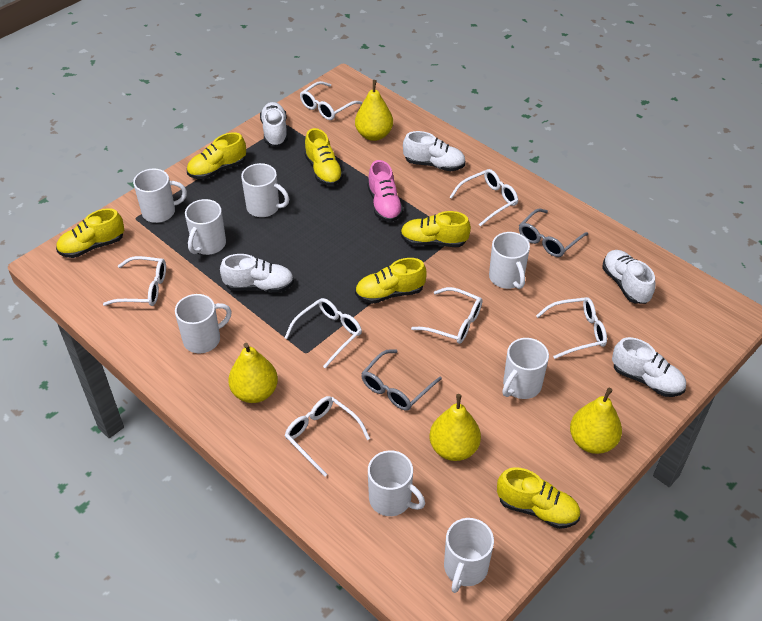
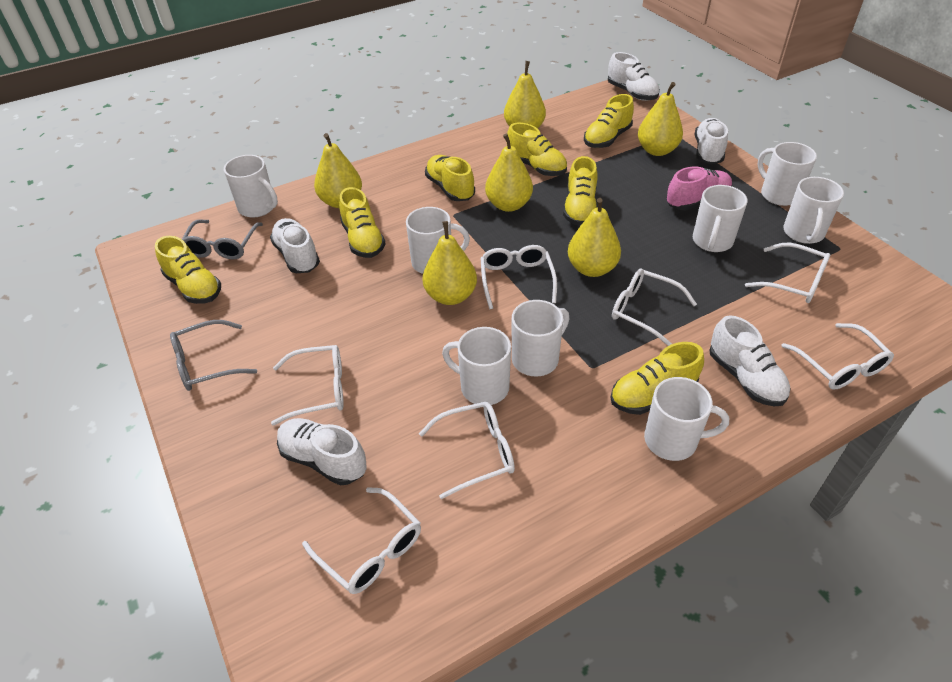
yellow pear: [228,343,278,403] [355,80,393,141] [429,394,481,461] [570,388,622,454] = 4 -> [314,133,362,208] [422,221,477,305] [485,134,533,212] [504,61,546,129] [568,198,621,277] [638,82,683,156] = 6
yellow shoe: [56,208,124,258] [187,132,246,179] [304,128,344,186] [355,258,427,304] [400,211,471,247] [497,467,580,529] = 6 -> [155,236,221,304] [339,187,386,258] [425,155,475,201] [507,122,567,176] [563,156,598,226] [584,94,634,148] [610,342,704,415] = 7

